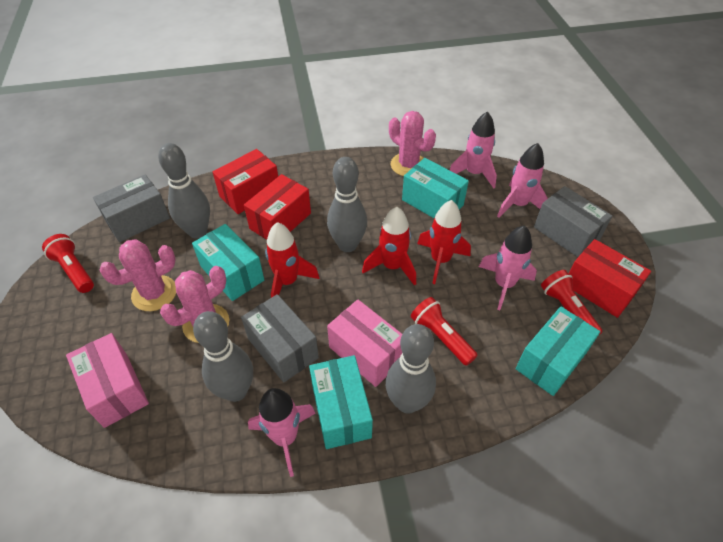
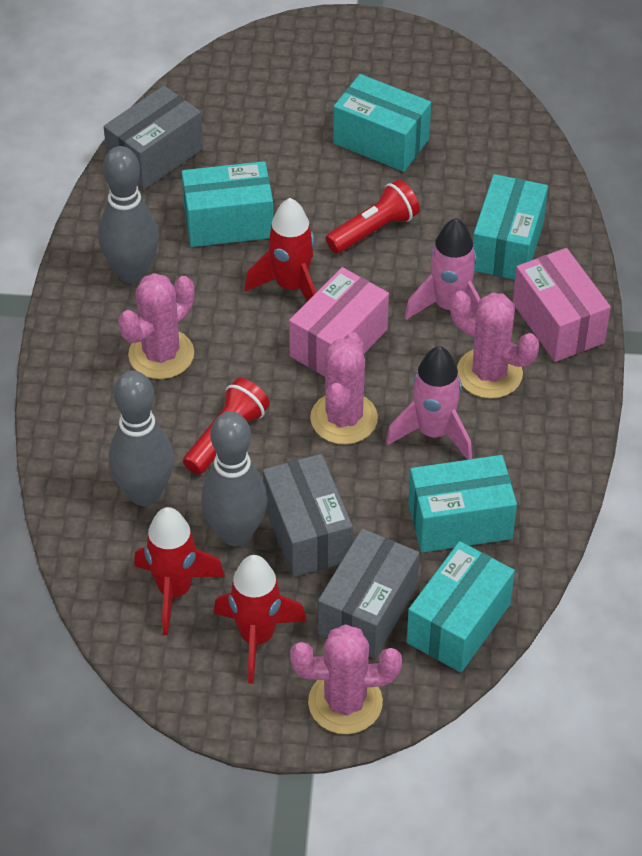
grey bowling pin: [158,143,210,239] [193,311,253,402] [327,157,367,252] [385,324,436,414] = 4 -> [99,146,159,283] [109,371,174,506] [201,411,268,547] = 3
pink cactus: [100,239,176,311] [160,266,229,343] [389,111,436,176] = 3 -> [118,273,195,379] [290,624,402,734] [310,332,378,444] [450,291,539,399] = 4
pink rocket: [248,388,316,477] [450,111,497,188] [479,225,537,310] [497,143,548,218] = 4 -> [386,346,472,460] [405,218,480,320] = 2
red box: [213,149,278,214] [244,174,311,240] [569,239,651,318] = 3 -> none = 0
red flashlight: [42,234,94,293] [411,297,477,366] [541,270,602,336] = 3 -> [183,378,270,475] [326,180,420,254] = 2
turquoise box: [192,224,264,301] [309,355,373,449] [402,158,469,218] [516,307,600,396] = 4 -> [182,161,273,247] [333,74,431,172] [407,541,515,672] [408,455,517,553] [473,174,548,280] = 5

